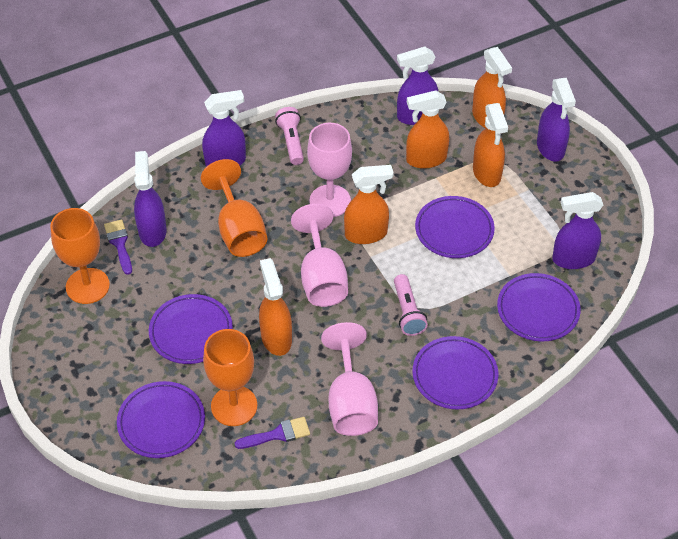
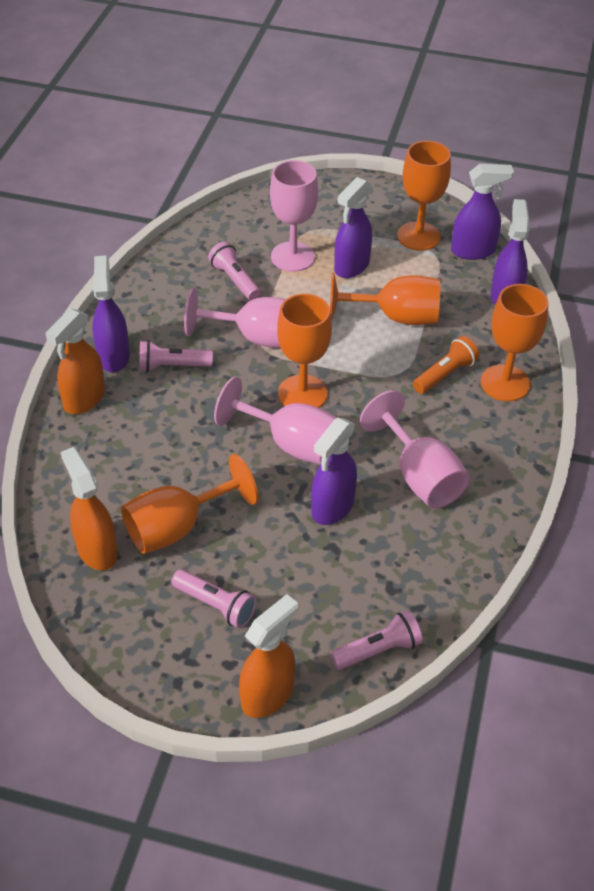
orange flashlight: none = 0 -> [413,336,479,394] = 1
orange goblet: [50,208,110,304] [201,159,267,257] [203,329,257,426] = 3 -> [121,454,258,554] [277,294,332,408] [330,272,440,325] [397,141,451,251] [481,284,548,401] = 5
orange spray bottle: [259,258,292,356] [344,165,394,244] [406,90,449,169] [472,47,512,128] [473,103,508,187] = 5 -> [46,308,105,414] [61,447,118,570] [239,594,298,718] = 3
pink flashlight: [275,107,304,165] [394,274,428,336] = 2 -> [139,340,213,372] [172,569,257,628] [208,242,261,300] [331,610,423,670] = 4
pink goblet: [291,204,348,307] [307,123,352,217] [321,322,378,436] = 3 -> [184,288,286,348] [214,377,337,465] [270,160,318,272] [360,390,470,509] = 4
purple brush: [104,219,132,275] [234,417,310,449] = 2 -> none = 0
purple plate: [117,381,205,458] [149,294,233,364] [412,336,498,410] [415,196,495,258] [497,273,581,341] = 5 -> none = 0

